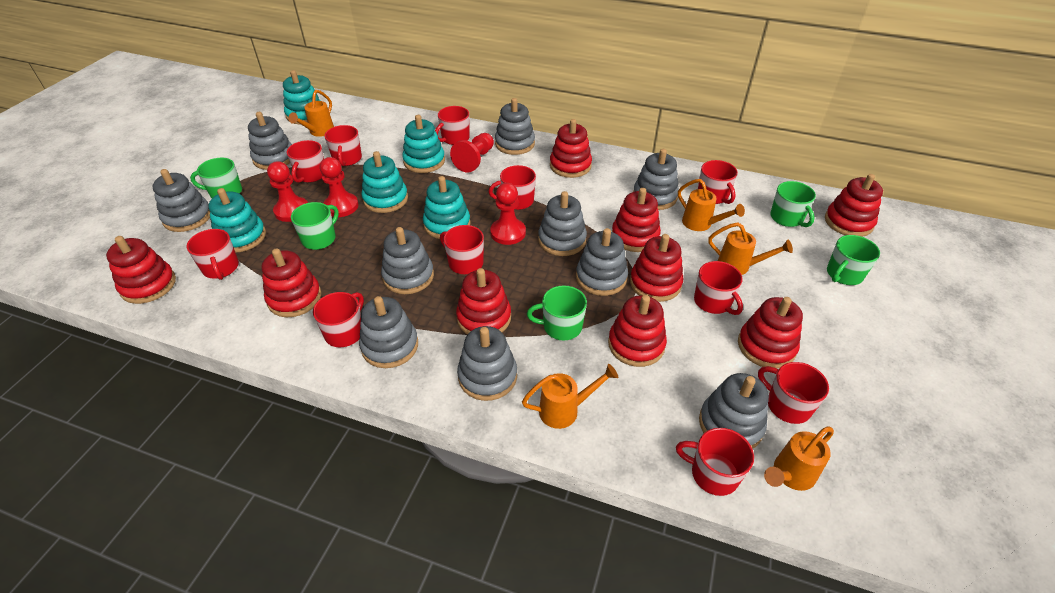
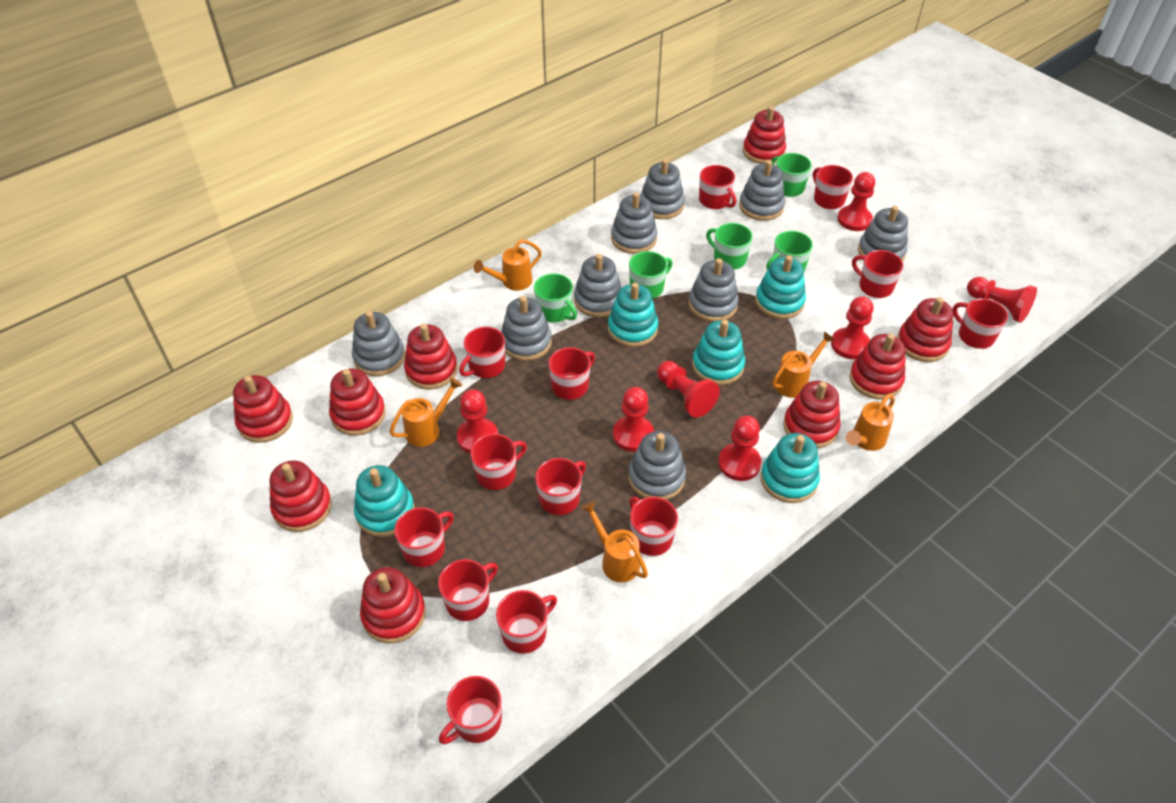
grey stacking toy: [153,169,210,232] [248,112,292,170] [359,296,418,368] [381,227,434,294] [457,326,517,401] [495,98,535,155] [538,191,587,256] [576,228,628,296] [633,149,679,210] [699,373,769,449] = 10 -> [352,311,405,376] [501,296,552,361] [574,254,622,317] [611,192,657,254] [628,431,686,500] [640,159,685,219] [688,258,739,322] [739,160,785,221] [858,206,908,262] = 9
red mug: [187,229,239,280] [287,140,324,183] [313,292,364,347] [324,125,362,166] [435,106,469,145] [440,225,484,274] [488,165,536,210] [676,428,754,496] [694,261,743,315] [698,160,738,204] [758,362,829,424] = 11 -> [394,508,454,567] [438,559,498,621] [439,676,502,744] [459,327,505,378] [471,434,527,490] [496,590,557,654] [535,458,586,515] [549,347,595,400] [629,497,678,556] [699,165,736,209] [813,165,853,209] [852,250,903,298] [953,299,1008,349] = 13
red pawn: [267,161,308,222] [320,157,359,217] [450,133,494,173] [490,183,526,245] = 4 -> [457,389,498,454] [613,387,654,452] [657,361,720,418] [718,415,761,481] [831,296,874,359] [837,172,875,231] [967,277,1037,323] = 7

